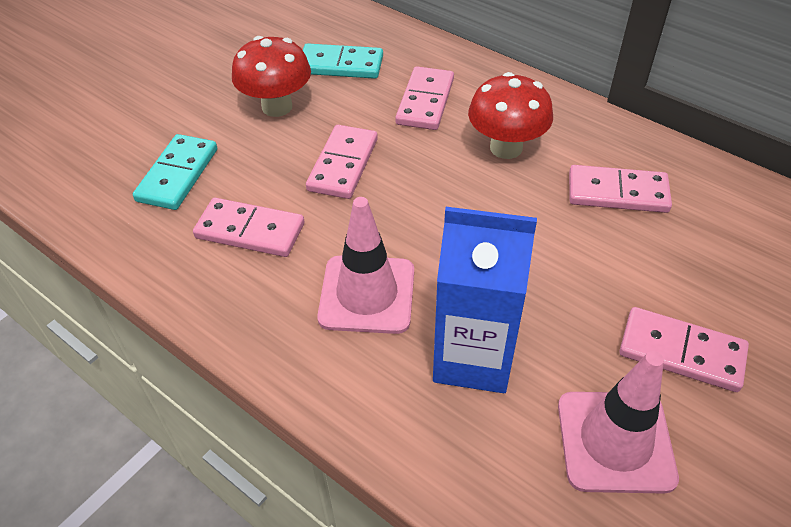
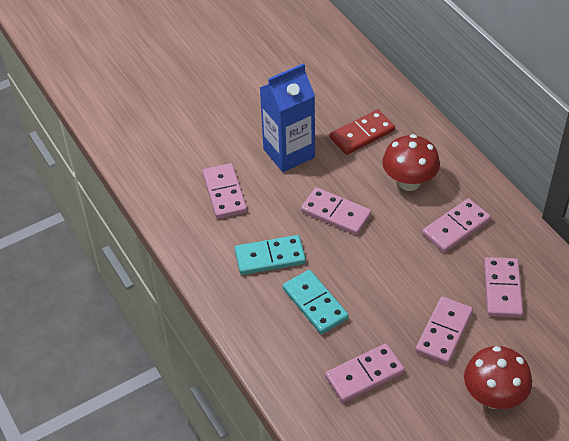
pink domino: [193,198,305,257] [306,125,378,199] [395,66,454,130] [569,165,672,213] [620,307,749,392] = 5 -> [202,163,247,219] [301,187,372,235] [325,343,405,403] [415,296,473,364] [422,198,491,253] [484,257,523,318] = 6
pink traffic cone: [317,197,414,334] [558,351,679,494] = 2 -> none = 0
red domino: none = 0 -> [330,109,395,155] = 1

